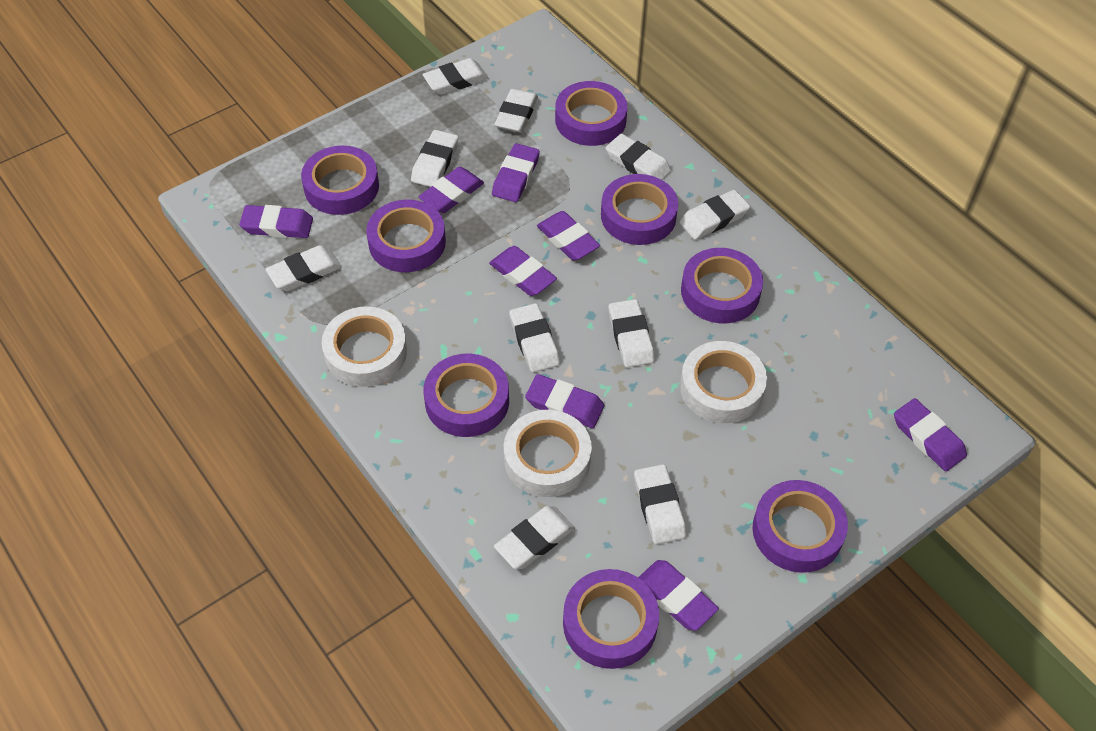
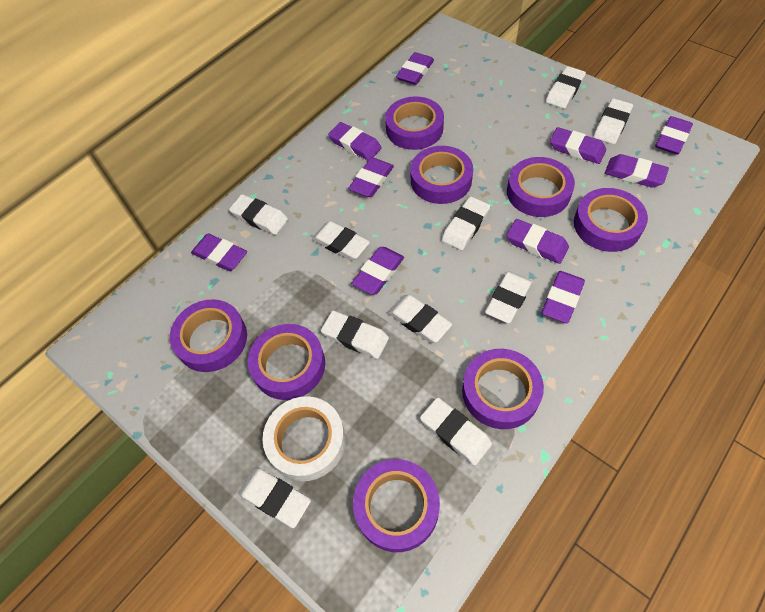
purple eraser: [239,205,313,238] [418,167,484,213] [489,246,557,296] [492,143,540,202] [525,374,605,428] [537,211,600,261] [638,560,719,631] [894,398,967,471] = 8 -> [191,234,247,271] [328,122,382,161] [348,157,394,197] [351,247,404,295] [396,52,434,85] [507,219,569,264] [542,271,585,323] [550,127,606,164] [605,154,669,188] [655,116,693,155] = 10
white tape: [322,307,407,387] [504,410,592,497] [680,341,767,423] = 3 -> [263,396,346,481] = 1

